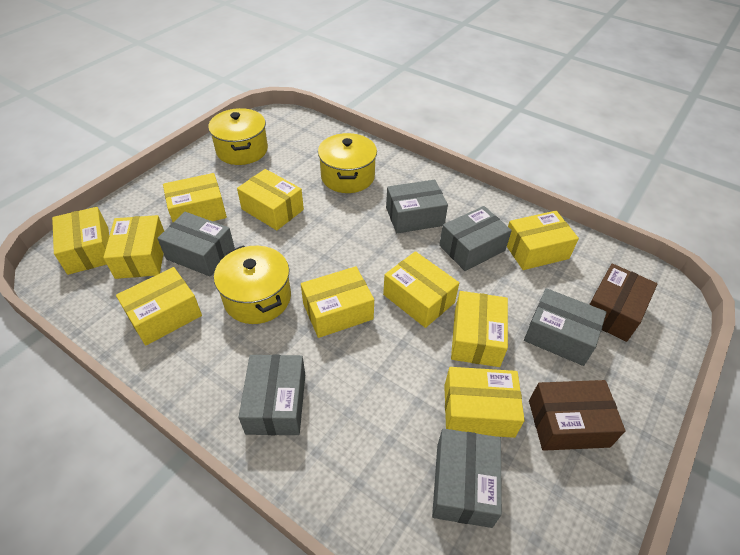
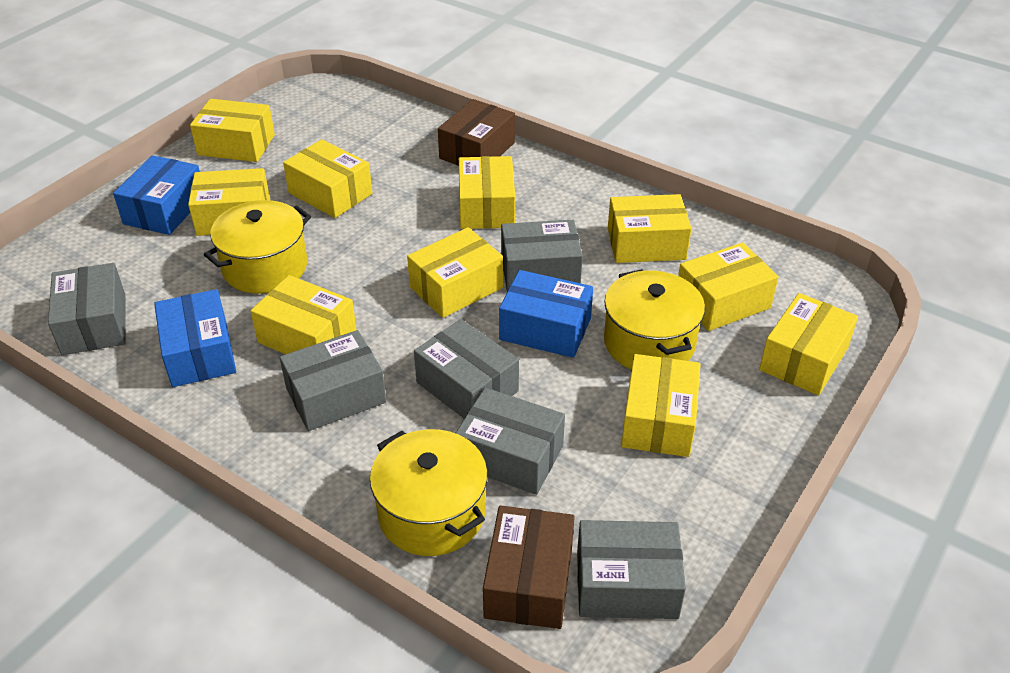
blue box: none = 0 -> [113,155,200,235] [154,289,236,387] [499,270,593,358] = 3

